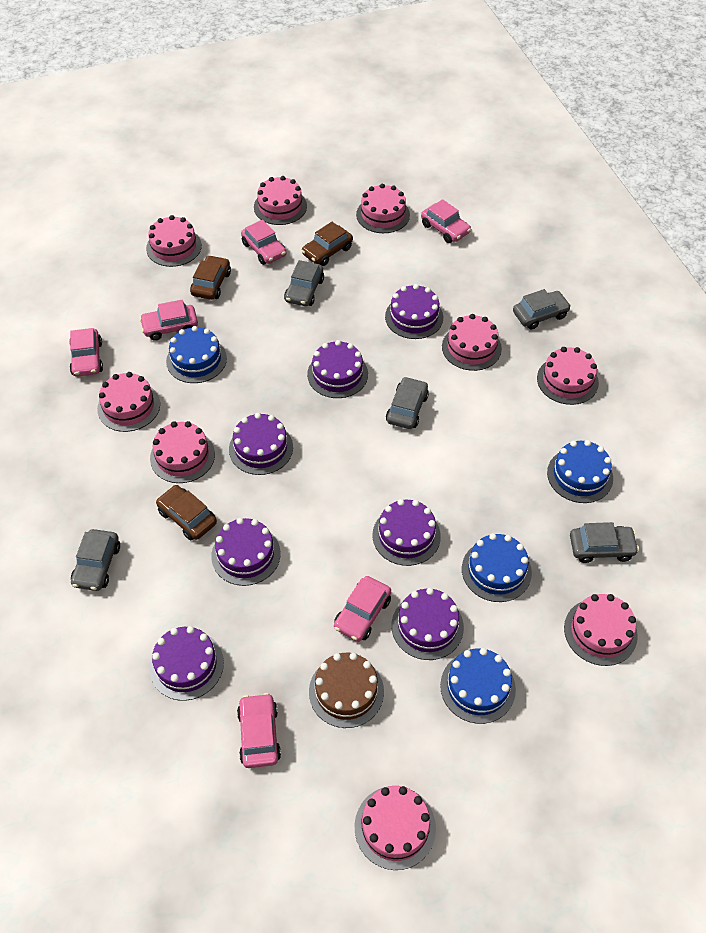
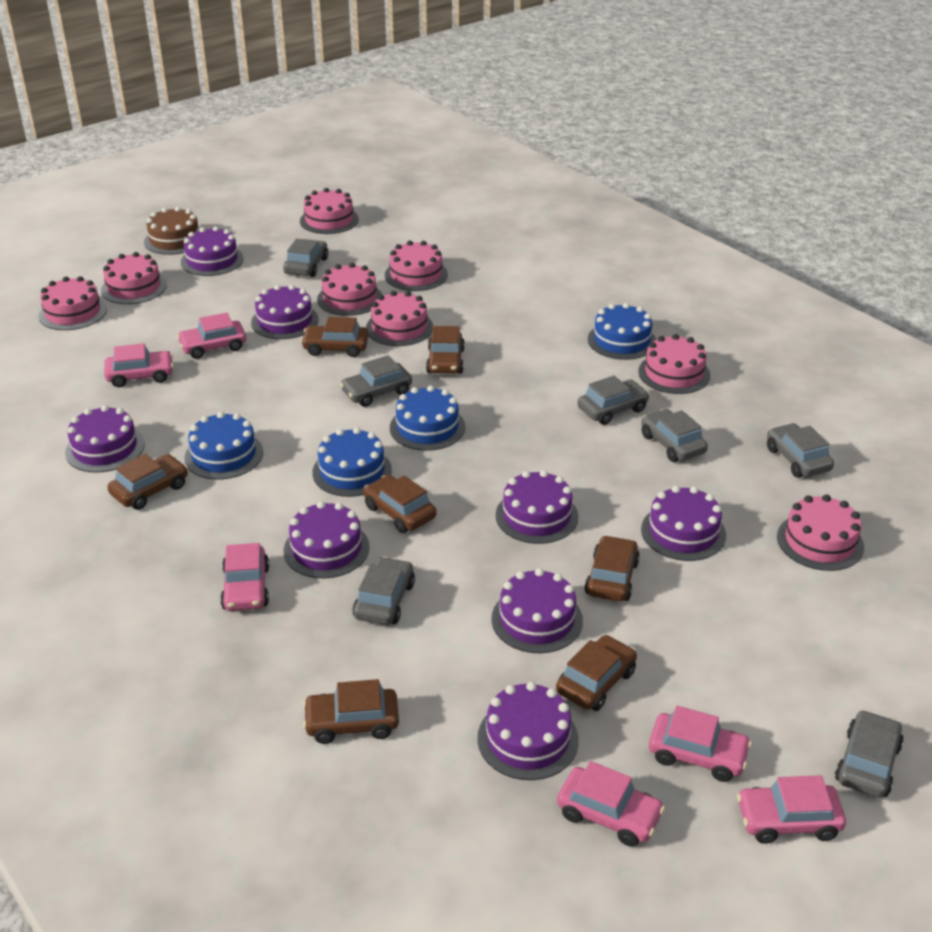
brown car: [156,485,217,540] [190,255,231,300] [302,222,353,266] = 3 -> [107,454,188,510] [301,317,369,357] [303,679,399,744] [364,475,437,533] [426,326,465,374] [556,635,637,711] [585,535,640,601] = 7
grey car: [71,529,120,591] [284,260,324,306] [386,377,429,429] [513,289,571,330] [570,522,639,563] = 5 -> [284,239,328,277] [340,355,412,407] [353,557,415,625] [578,376,650,425] [641,409,708,462] [767,423,834,478] [835,710,903,798] = 7
pink cake: [97,372,160,432] [146,215,202,267] [150,421,215,483] [254,176,307,225] [355,786,436,870] [356,184,410,233] [442,314,502,371] [537,347,599,405] [564,594,638,666] = 9 -> [38,276,107,330] [101,252,167,304] [300,188,359,234] [317,263,382,316] [366,291,433,346] [385,241,448,291] [638,334,710,394] [777,495,864,571] = 8
purple cake: [149,626,224,701] [211,518,281,586] [229,413,293,475] [307,340,368,398] [373,499,441,566] [385,284,443,339] [392,588,464,660] = 7 -> [65,405,145,473] [181,226,244,276] [251,285,319,339] [284,501,370,579] [477,682,579,780] [491,568,583,653] [495,470,579,544] [641,486,726,561] = 8

